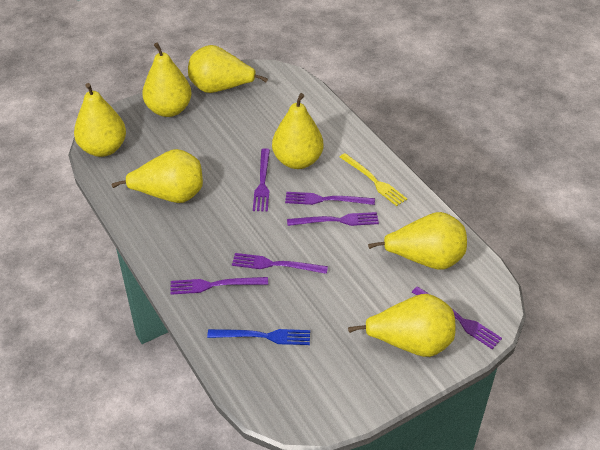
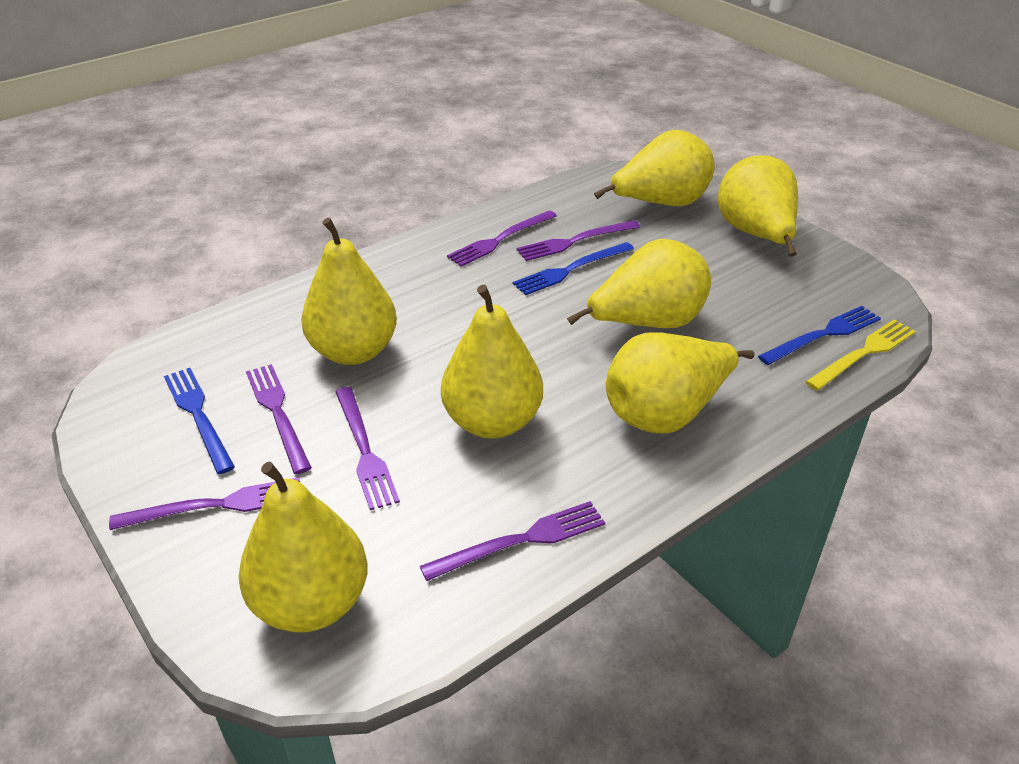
blue fork: [207,329,310,345] = 1 -> [164,368,235,474] [513,242,634,295] [758,306,881,365] = 3

